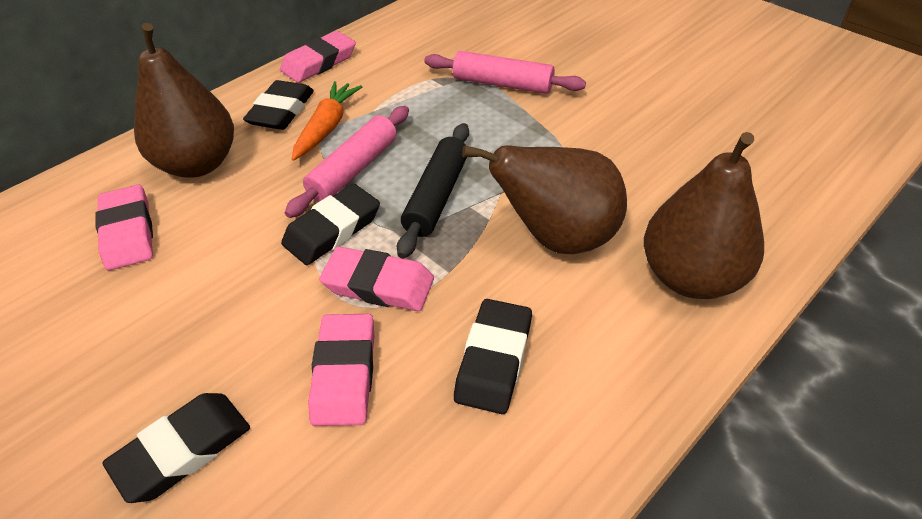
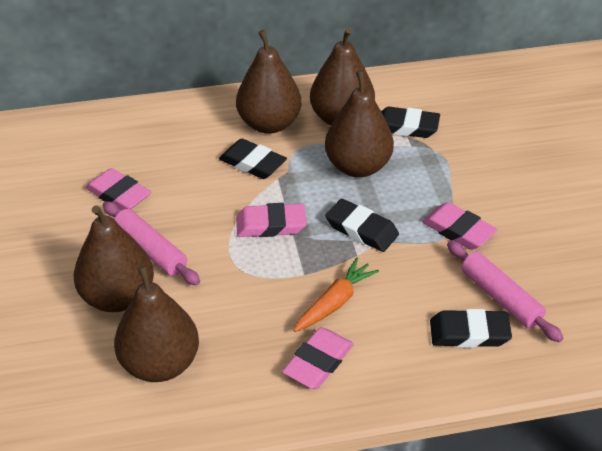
black rolling pin: [397,123,469,259] = 1 -> none = 0
brown pear: [134,23,234,178] [462,145,627,254] [644,132,764,299] = 3 -> [74,205,154,312] [114,265,199,382] [236,30,301,134] [310,28,375,126] [325,70,394,177] = 5

